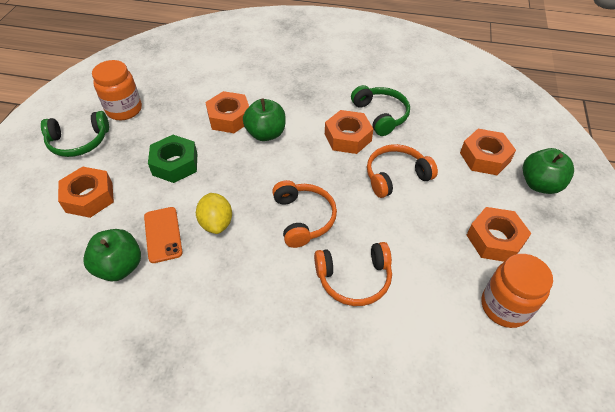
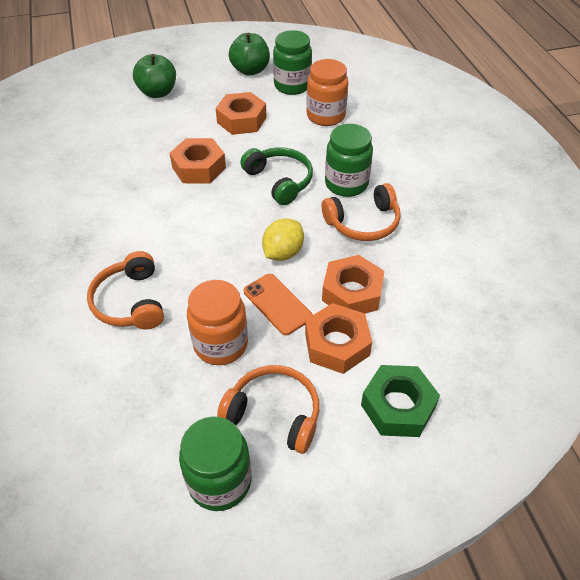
green apple: [83,229,141,281] [243,99,286,141] [523,148,574,194] = 3 -> [133,54,176,98] [229,33,270,76] = 2
green headphones: [41,111,109,157] [351,85,410,136] = 2 -> [240,147,313,205] = 1
green jar: none = 0 -> [179,417,251,511] [273,30,312,95] [325,124,373,197] = 3
orange nut: [58,167,114,218] [205,91,249,133] [325,110,373,154] [460,129,516,175] [467,207,531,262] = 5 -> [170,138,226,184] [216,92,267,135] [305,303,372,374] [322,255,385,314] = 4

